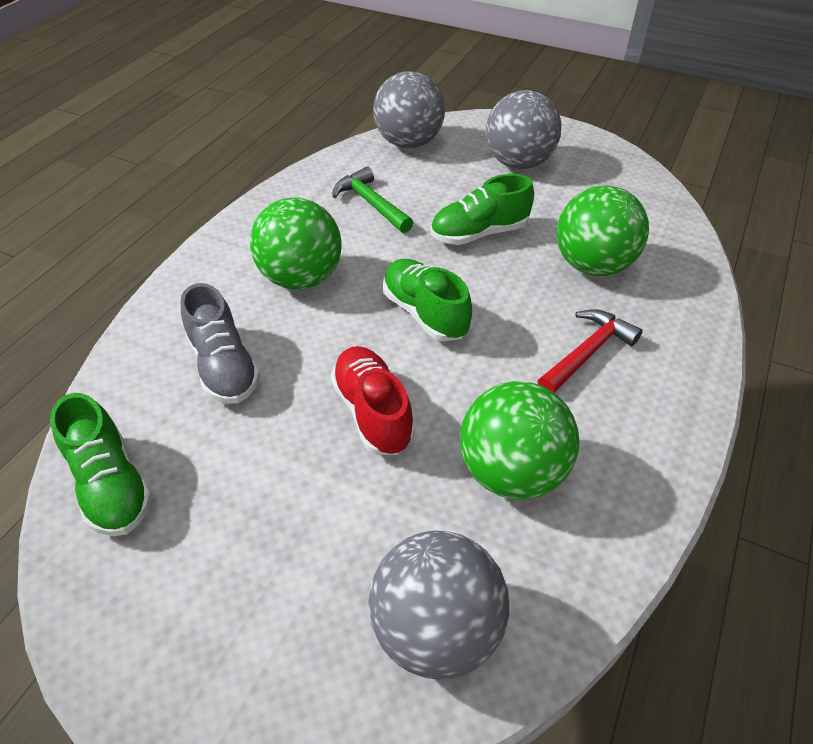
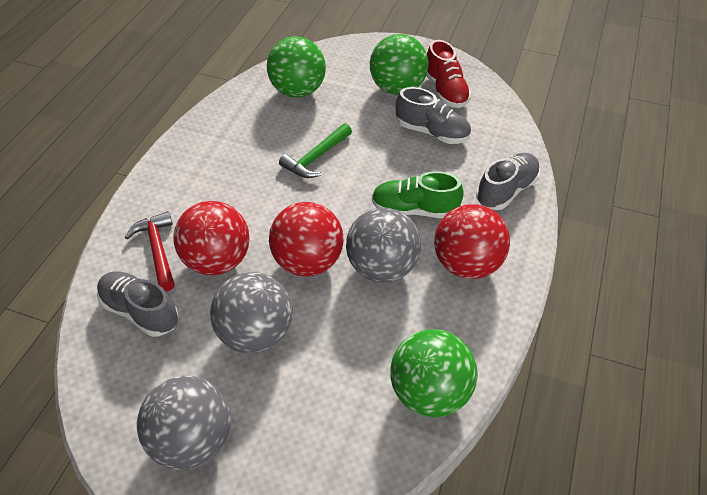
green shoe: [50,393,153,536] [383,259,472,341] [431,174,534,245] = 3 -> [372,171,464,218] = 1
grey shoe: [181,283,261,404] = 1 -> [97,271,179,337] [396,87,471,144] [476,153,540,210] = 3
red ball: none = 0 -> [173,201,250,275] [269,202,344,277] [434,204,510,279] = 3

